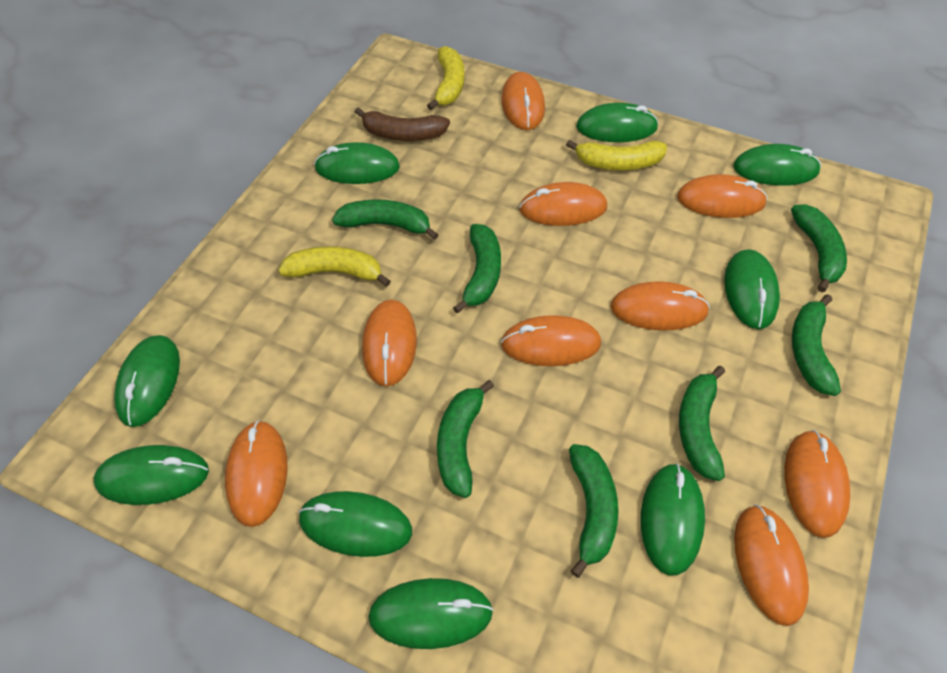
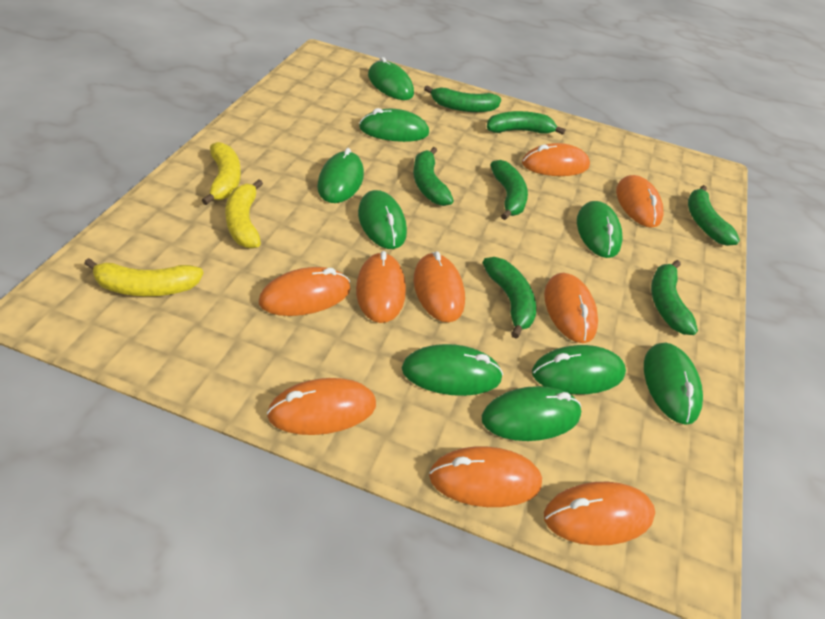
brown banana: [355,107,450,141] = 1 -> none = 0

